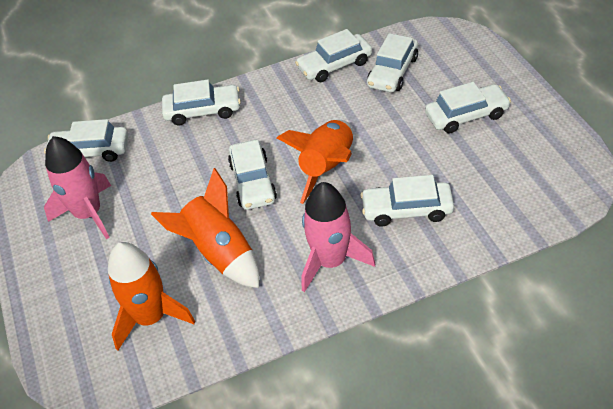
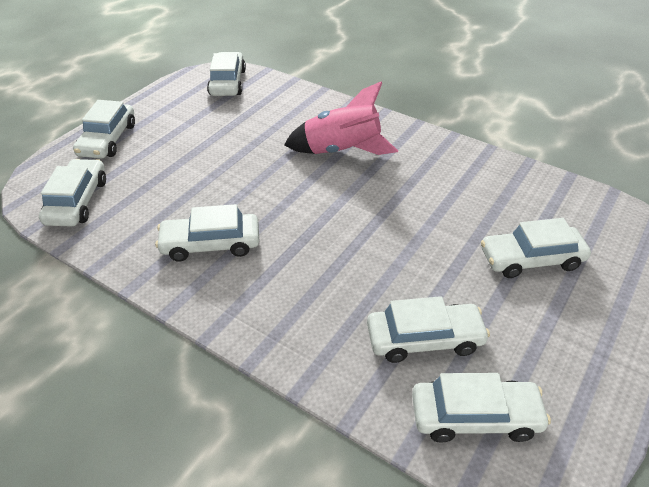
orange rocket: [108,242,195,350] [151,168,260,288] [277,120,353,204] = 3 -> none = 0
pink rocket: [44,136,111,239] [302,182,375,292] = 2 -> [284,82,398,155] = 1

